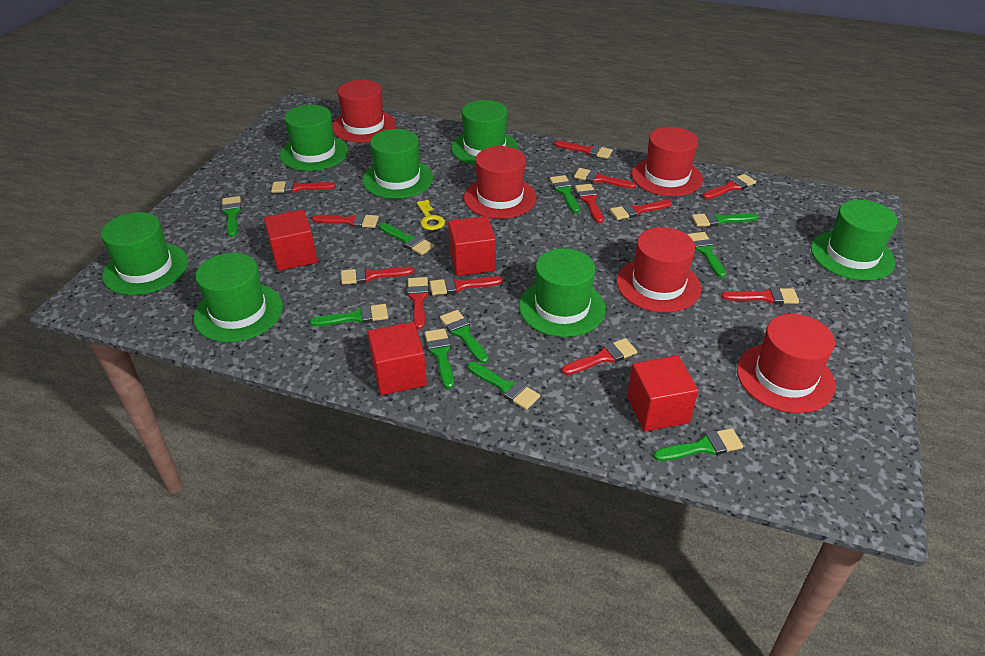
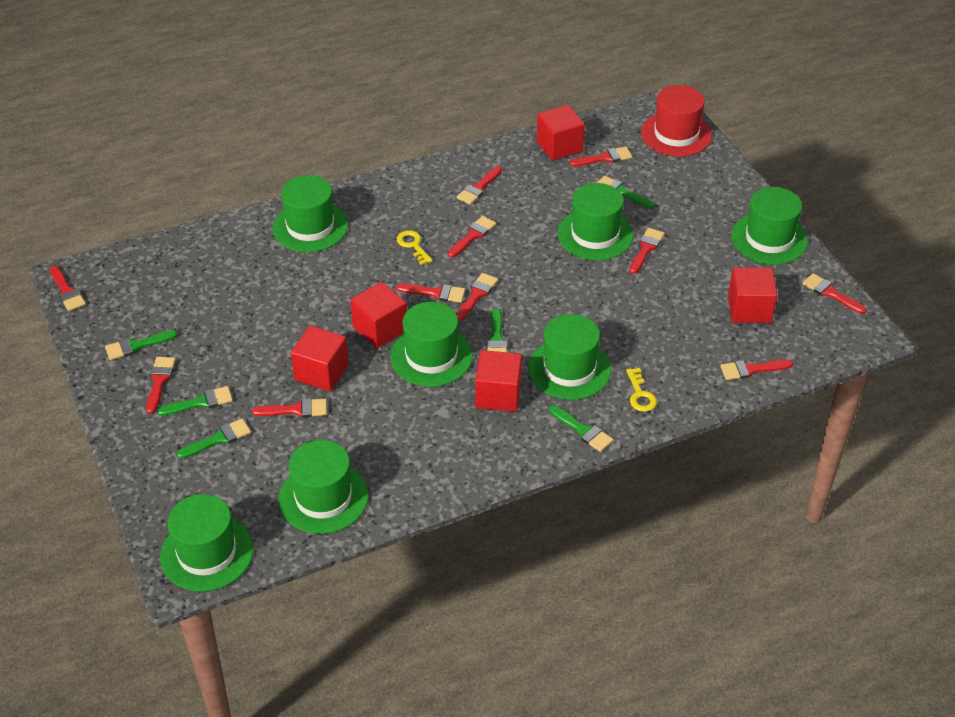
green brush: [222,196,241,237] [310,304,388,326] [379,222,435,255] [425,328,454,389] [440,310,489,363] [467,362,540,410] [550,175,580,213] [654,428,743,461] [688,232,726,278] [692,212,759,227] = 10 -> [105,330,178,360] [157,386,233,416] [177,418,251,459] [487,308,507,352] [549,405,613,452] [597,176,655,208] = 6
red brush: [271,180,336,193] [312,213,379,228] [341,267,414,285] [407,277,429,330] [430,276,503,295] [554,141,613,159] [562,338,637,375] [574,168,636,189] [575,184,604,223] [610,200,672,220] [703,174,756,199] [721,287,799,304] = 12 -> [50,266,86,311] [146,357,176,414] [252,398,327,417] [396,284,465,303] [448,216,496,258] [456,273,498,321] [457,166,502,205] [570,147,632,166] [629,228,665,274] [720,359,793,380] [802,273,867,314] = 11
red cube: [264,209,317,271] [367,322,427,395] [448,216,496,276] [627,356,698,432] = 4 -> [291,326,349,392] [350,282,407,348] [475,350,522,412] [537,105,585,161] [728,267,777,323] = 5
red hat: [332,80,396,142] [464,146,537,219] [616,227,701,313] [632,127,703,197] [737,314,835,413] = 5 -> [641,85,712,157] = 1
yellow key: [416,200,445,230] = 1 -> [397,230,433,265] [626,368,657,412] = 2

